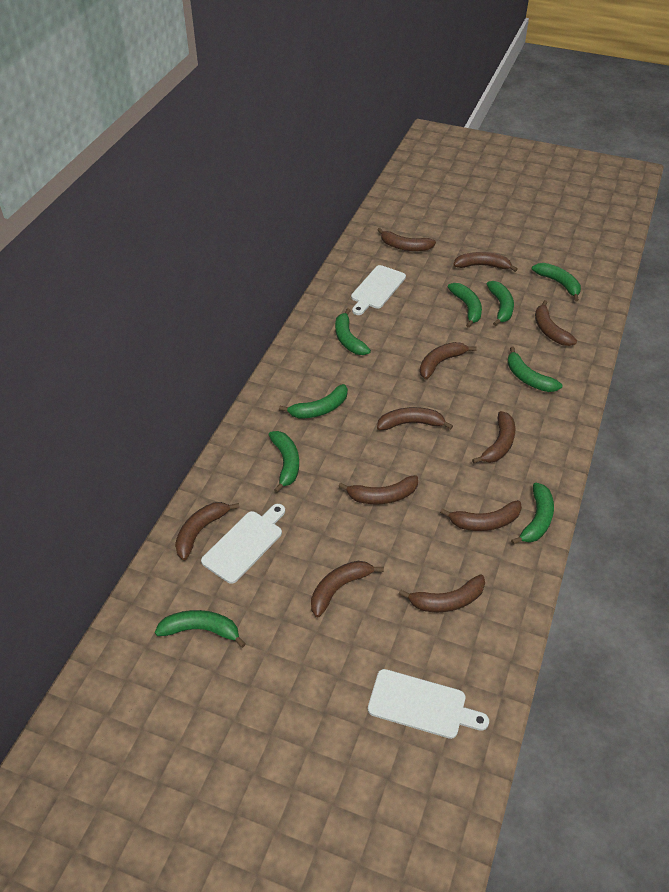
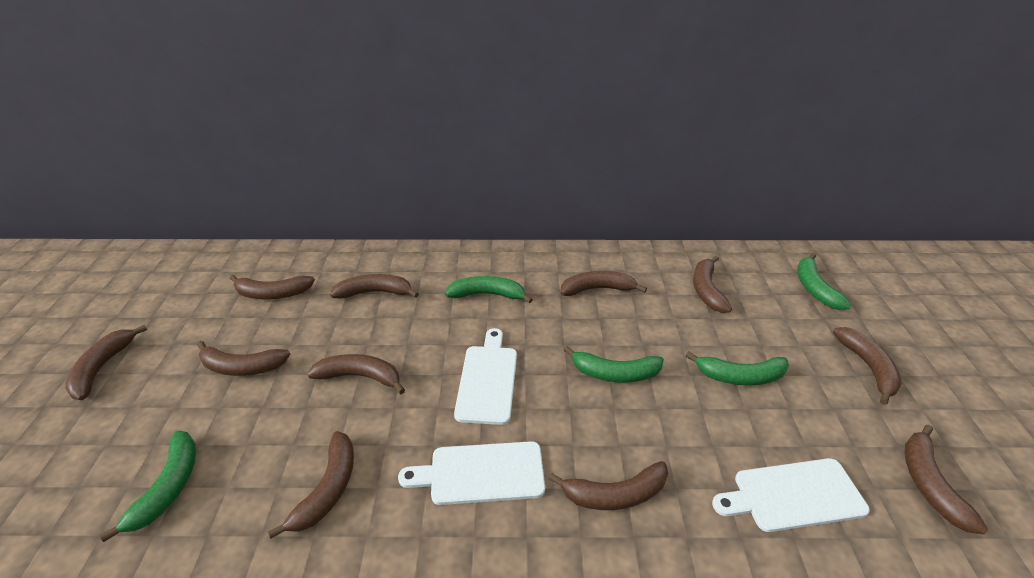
green banana: [155,610,246,648] [269,431,299,493] [279,384,348,419] [335,309,371,355] [448,283,482,328] [487,281,514,326] [508,347,562,392] [511,482,554,545] [532,263,581,301] = 9 -> [100,431,196,542] [445,276,533,304] [564,346,664,382] [686,351,789,386] [797,253,851,310] = 5

